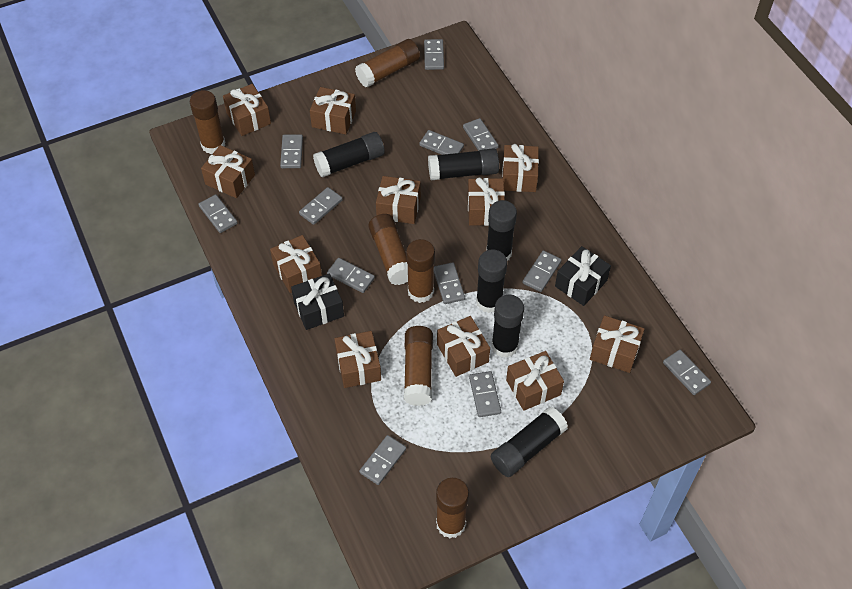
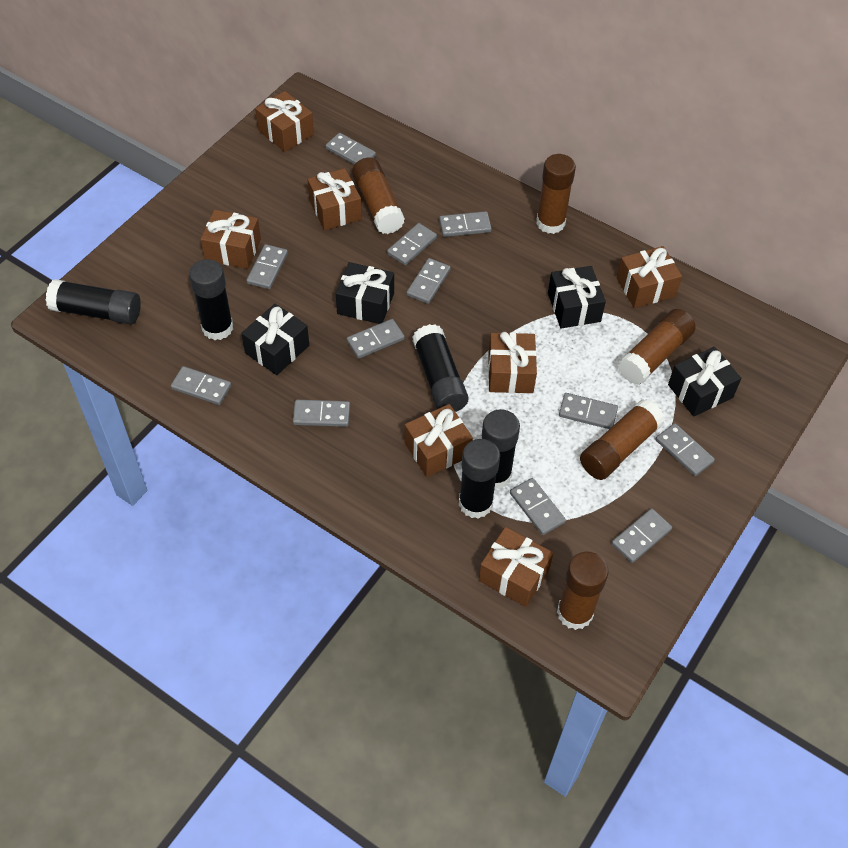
black gift: [291,273,344,330] [555,246,611,306] = 2 -> [241,304,309,375] [336,262,394,324] [548,266,606,329] [668,347,741,417] = 4
black glue stick: [313,132,385,178] [428,148,499,180] [476,249,507,313] [486,200,517,261] [491,294,524,358] [491,407,568,477] = 6 -> [46,279,141,325] [189,259,233,340] [412,324,469,412] [459,439,500,519] [482,409,520,489] = 5
brown gift: [201,145,255,198] [223,84,271,136] [270,235,322,293] [310,87,356,135] [334,331,381,388] [376,176,421,224] [437,316,490,377] [468,177,505,226] [502,144,539,192] [506,351,564,411] [590,315,645,373] = 11 -> [200,210,261,269] [255,91,314,152] [307,168,362,230] [405,404,473,477] [479,527,554,607] [488,332,537,393] [617,246,682,308] = 7
brown glue stick: [190,90,225,154] [355,39,420,87] [368,214,408,285] [404,326,433,406] [406,239,435,303] [436,478,469,538] = 6 -> [352,158,405,234] [536,154,576,234] [557,552,608,630] [580,399,665,480] [618,309,696,385] = 5

